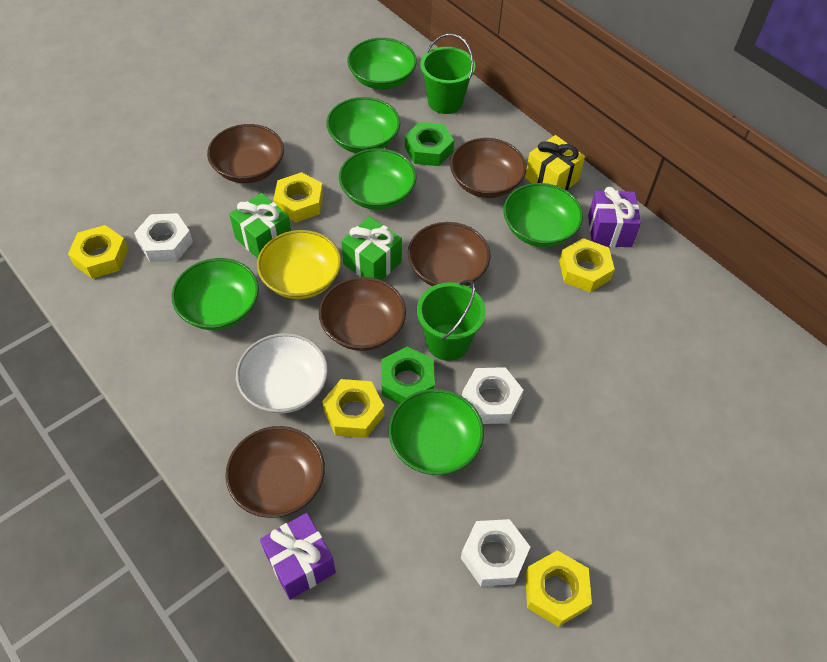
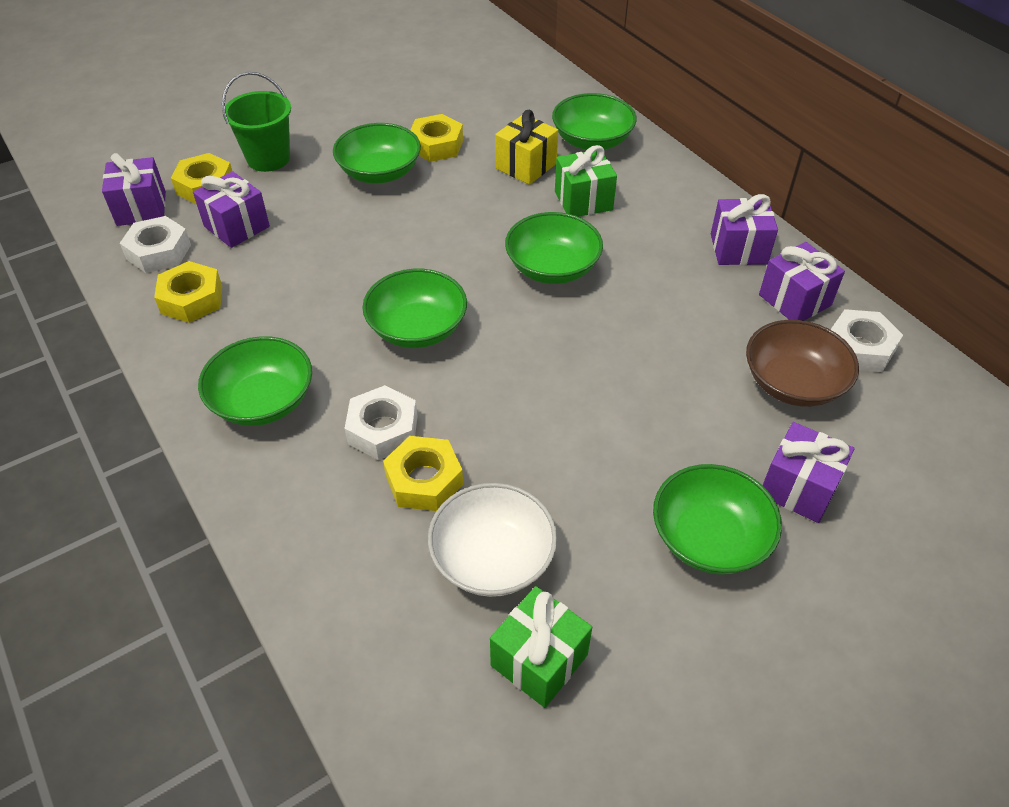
brown bowl: [207,124,284,183] [225,426,325,518] [319,277,406,351] [408,222,490,286] [450,138,527,198] = 5 -> [746,320,859,407] = 1
green bucket: [417,279,486,361] [420,34,475,114] = 2 -> [222,72,291,172] = 1
green nut: [382,347,435,404] [405,122,454,166] = 2 -> none = 0
purple gift: [260,513,336,600] [588,187,641,247] = 2 -> [102,153,166,226] [193,171,270,248] [711,194,778,265] [759,242,845,321] [762,422,854,523] = 5
yellow bowl: [257,230,341,299] = 1 -> none = 0
yellow nut: [68,225,128,279] [273,172,323,223] [322,379,384,438] [525,550,592,627] [559,238,615,292] = 5 -> [154,261,222,323] [171,153,232,205] [383,436,463,511] [410,114,463,162] = 4

